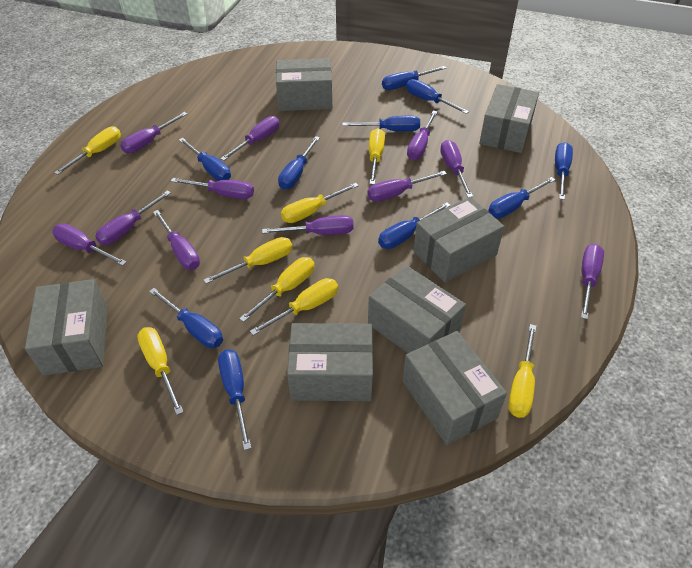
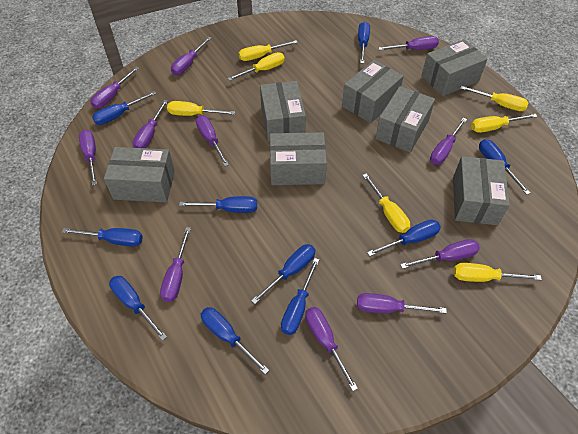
yellow screwdriver: [54,126,121,175] [137,327,183,415] [204,237,293,284] [239,257,315,322] [250,278,338,336] [281,183,359,223] [369,128,385,184] [508,324,537,418] = 8 -> [167,101,235,116] [228,52,285,81] [239,40,298,61] [362,174,410,233] [453,263,542,282] [460,86,528,111] [471,114,538,133] = 7

